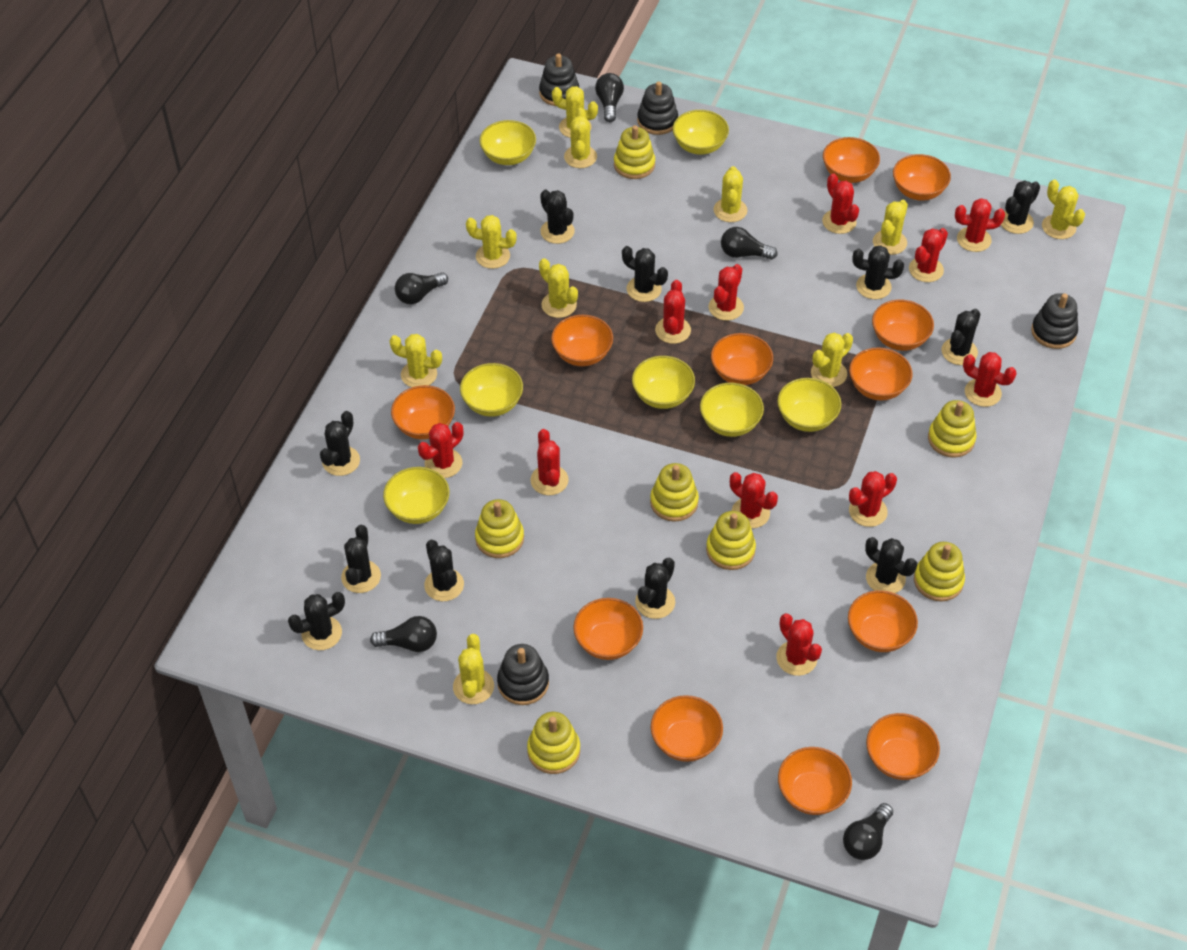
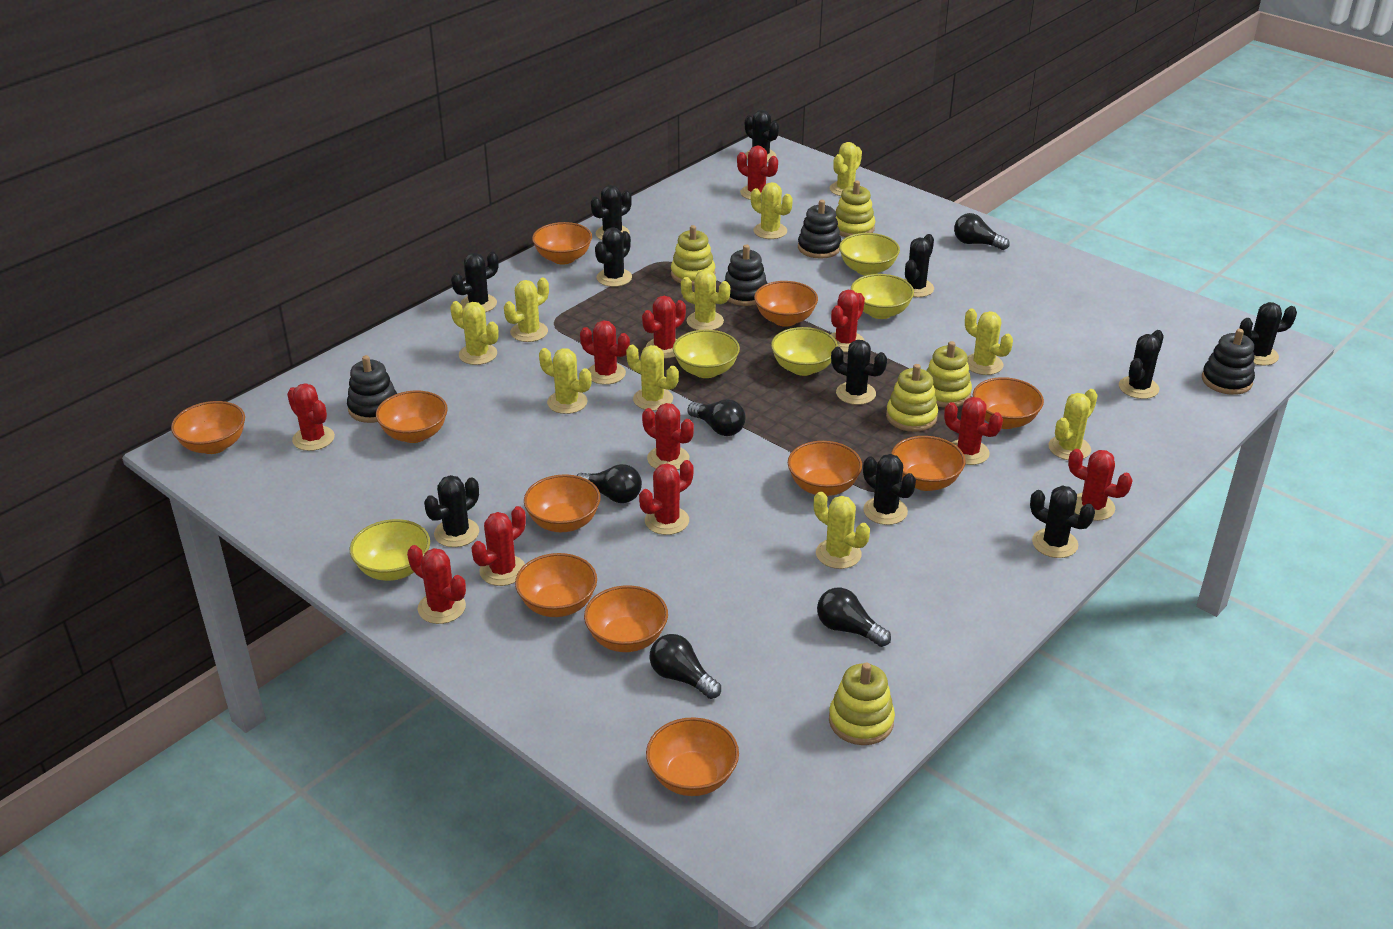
orange bowl: [391,385,455,440] [551,315,613,366] [573,598,643,660] [651,695,723,762] [711,333,773,385] [778,747,852,815] [823,137,880,183] [848,590,918,652] [849,347,912,401] [866,713,940,780] [872,300,934,351] [893,154,951,201] = 12 -> [171,401,245,454] [376,391,448,443] [515,553,597,617] [524,474,601,532] [532,222,592,265] [584,585,668,652] [646,717,739,796] [754,281,818,327] [788,441,862,496] [891,436,965,491] [973,377,1044,429] = 11
yellow bowl: [383,467,449,524] [460,363,523,417] [480,120,536,165] [632,356,695,409] [673,110,729,155] [700,383,764,437] [777,378,841,432] = 7 -> [350,519,430,581] [673,330,740,378] [771,327,838,376] [839,233,900,276] [851,274,914,319] = 5
yellow stacking toy: [475,499,524,558] [527,712,580,774] [614,125,655,179] [650,463,699,522] [706,511,756,570] [914,542,965,601] [928,400,976,458] = 7 -> [671,225,715,286] [829,663,895,745] [836,180,875,237] [886,364,938,432] [926,341,972,408] = 5

